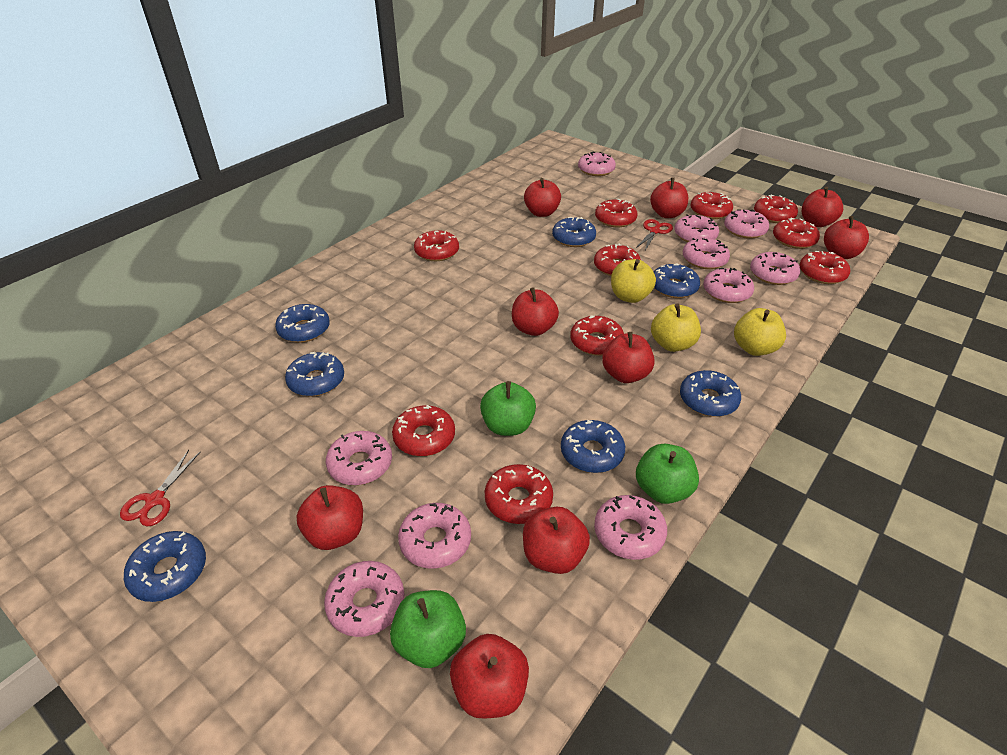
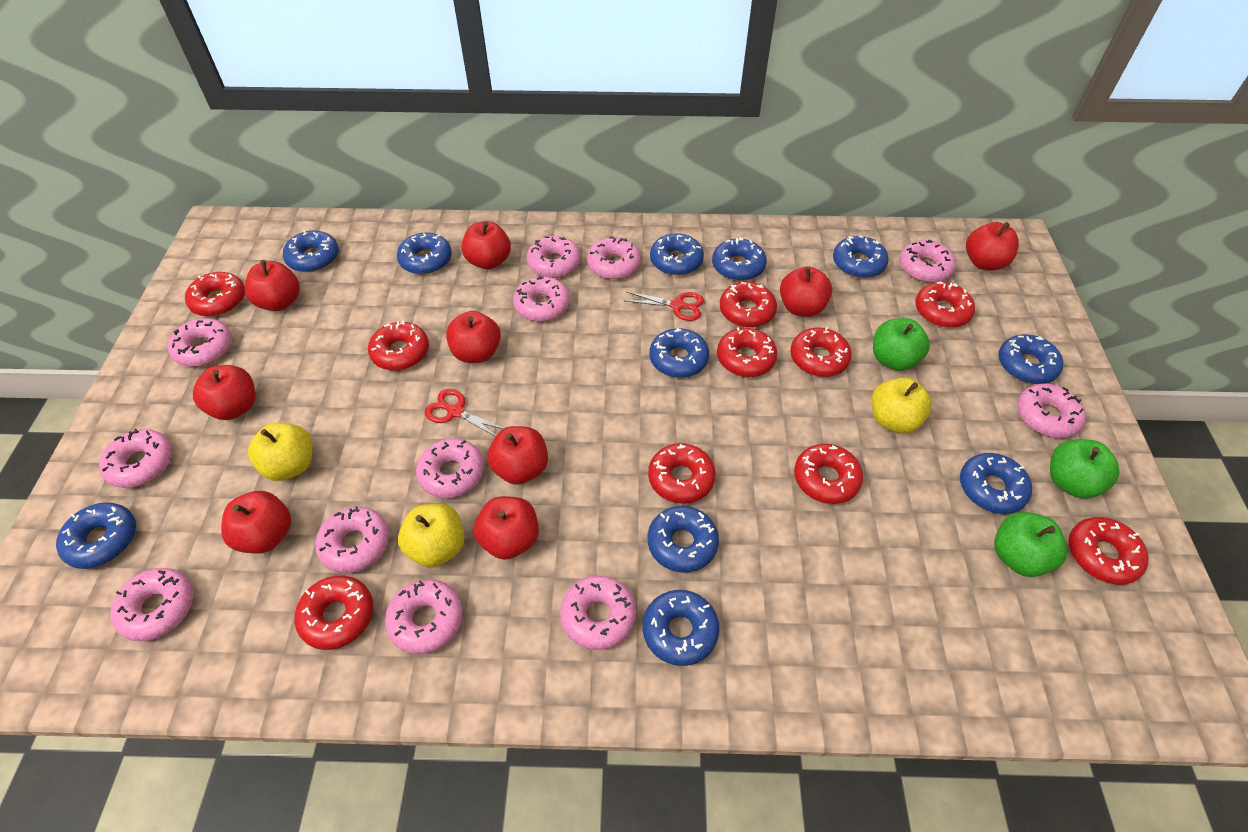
blue donut: [124,531,206,602] [275,304,330,343] [285,352,344,396] [552,217,596,247] [561,420,625,473] [654,263,700,298] [680,370,741,417] = 7 -> [56,502,136,569] [283,230,339,272] [397,233,452,275] [643,590,720,666] [648,506,719,572] [650,233,704,275] [650,328,709,378] [712,237,767,281] [833,235,889,278] [960,453,1032,514] [998,334,1063,384] = 11
pink donut: [324,561,405,637] [326,431,392,485] [398,503,471,569] [578,152,616,176] [594,495,667,560] [674,214,719,242] [683,238,730,269] [703,268,754,303] [724,209,769,239] [750,252,800,285] = 10 -> [99,429,173,488] [110,568,193,642] [168,318,232,367] [315,506,389,573] [385,579,463,654] [416,438,484,498] [513,276,570,321] [526,236,581,278] [560,576,636,650] [587,236,641,279] [899,240,956,282] [1017,384,1086,438] = 12

